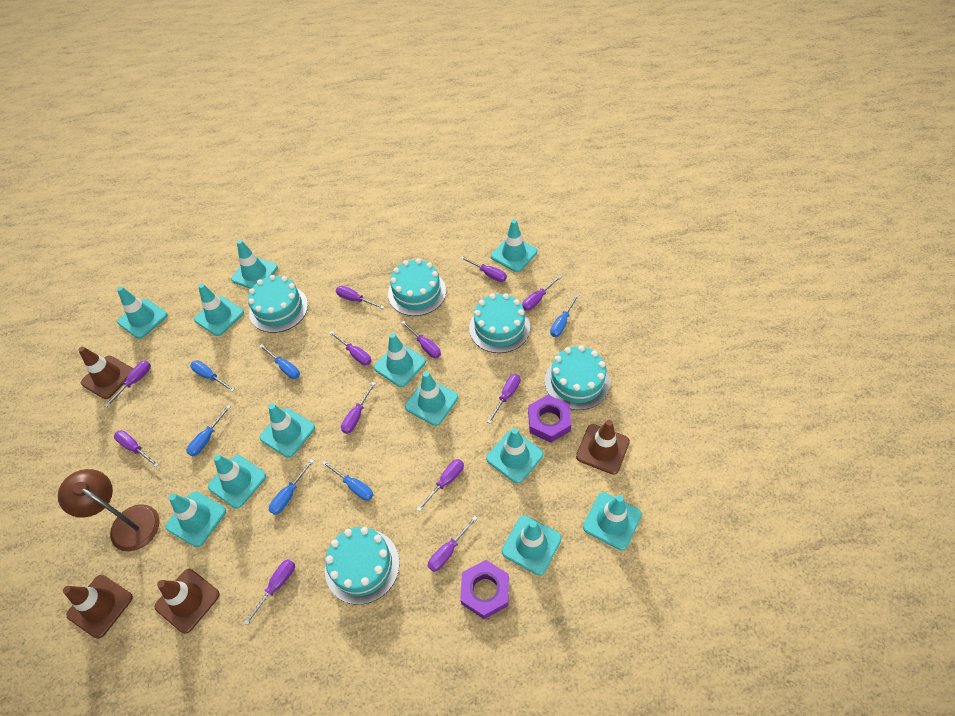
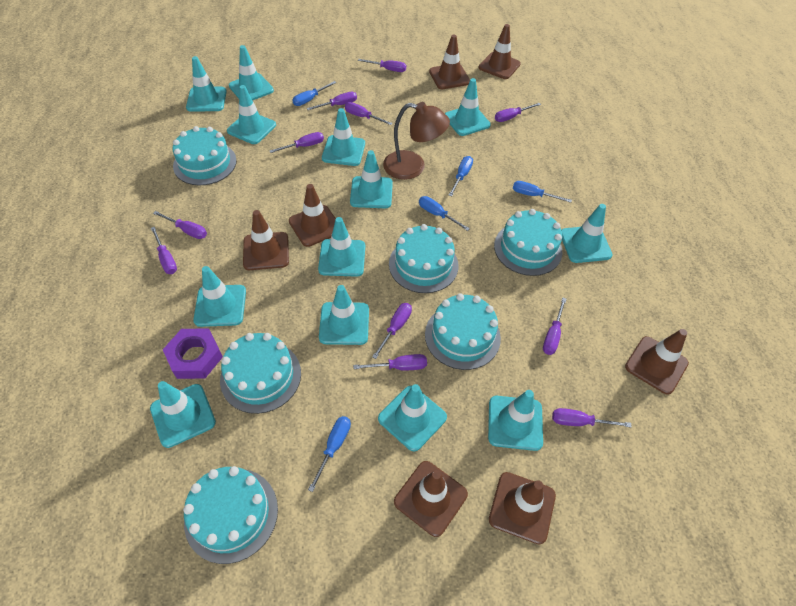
blue screwdriver: [187,405,231,456] [190,360,235,392] [259,344,300,379] [269,459,314,515] [322,461,373,501] [550,294,579,337] = 6 -> [292,81,336,106] [308,416,351,492] [419,196,470,231] [449,156,473,196] [513,181,572,203] = 5
brown traffic cone: [63,575,133,639] [78,347,133,399] [155,569,220,634] [576,420,630,474] = 4 -> [243,210,289,270] [289,184,336,247] [394,461,468,537] [429,35,470,89] [479,24,521,79] [489,472,556,545] [625,329,689,395] = 7
purple nut: [460,560,509,619] [528,395,571,443] = 2 -> [163,329,223,379] = 1
purple screwdriver: [104,361,151,408] [114,430,159,467] [244,559,295,625] [329,331,371,365] [336,286,384,309] [341,382,376,434] [401,321,441,358] [417,459,464,511] [428,516,478,572] [460,256,507,282] [487,374,520,424] [522,275,561,311] = 12 -> [151,227,177,274] [153,211,207,239] [270,132,324,153] [307,92,357,110] [345,102,393,125] [353,354,427,370] [358,59,406,72] [372,303,412,359] [495,103,541,122] [543,298,566,355] [552,408,632,427] = 11
turquoise cake: [248,275,308,333] [325,527,400,605] [388,259,446,316] [469,293,530,353] [545,345,610,410] = 5 -> [172,126,237,185] [183,466,278,564] [220,333,301,414] [389,224,458,293] [425,293,501,370] [494,209,562,276] = 6
turquoise traffic cone: [117,286,168,339] [166,491,226,547] [194,284,244,336] [208,454,266,509] [231,240,278,289] [259,403,315,458] [374,333,426,387] [405,371,458,426] [486,428,543,483] [491,219,537,272] [502,515,562,575] [583,492,642,550] = 12 -> [150,381,216,448] [186,56,227,112] [193,266,246,327] [227,85,276,144] [229,45,274,100] [318,217,365,277] [319,285,369,345] [322,108,365,166] [350,150,393,208] [378,384,447,452] [445,78,491,136] [488,390,543,451] [561,204,612,263] = 13

